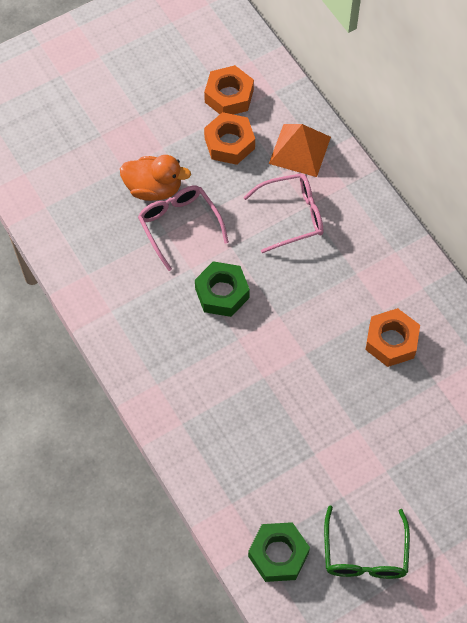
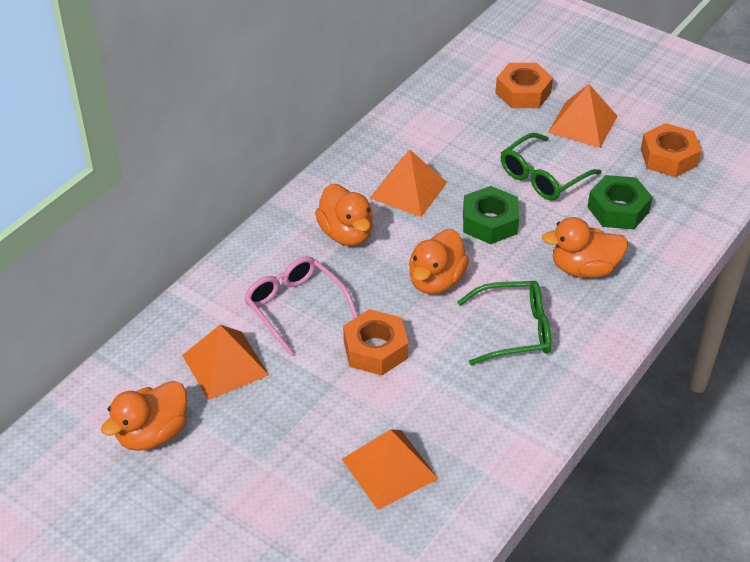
green glasses: [324,505,410,579] = 1 -> [457,281,551,365] [501,133,601,200] = 2
orange duck: [120,155,191,201] = 1 -> [101,381,187,451] [315,184,373,246] [409,229,469,294] [542,217,628,278] = 4
orange pyramid: [269,124,331,177] = 1 -> [182,325,269,400] [342,429,438,510] [370,150,447,217] [548,84,617,148] = 4
pink glasses: [138,185,229,271] [243,173,323,253] = 2 -> [244,256,358,356] = 1

